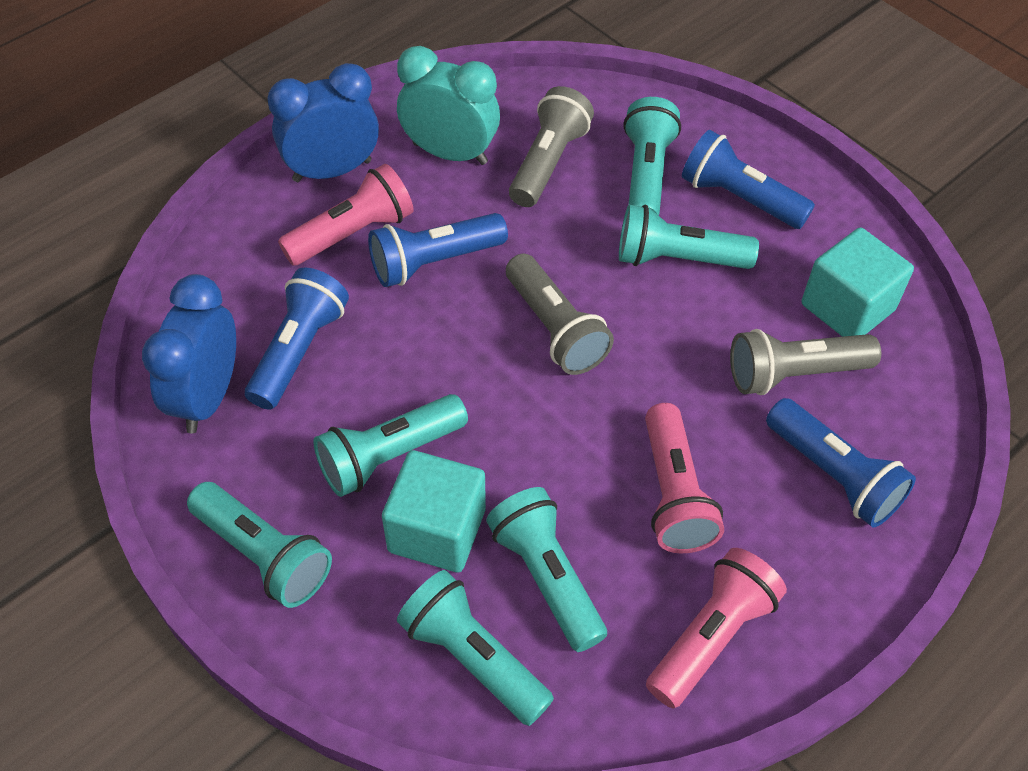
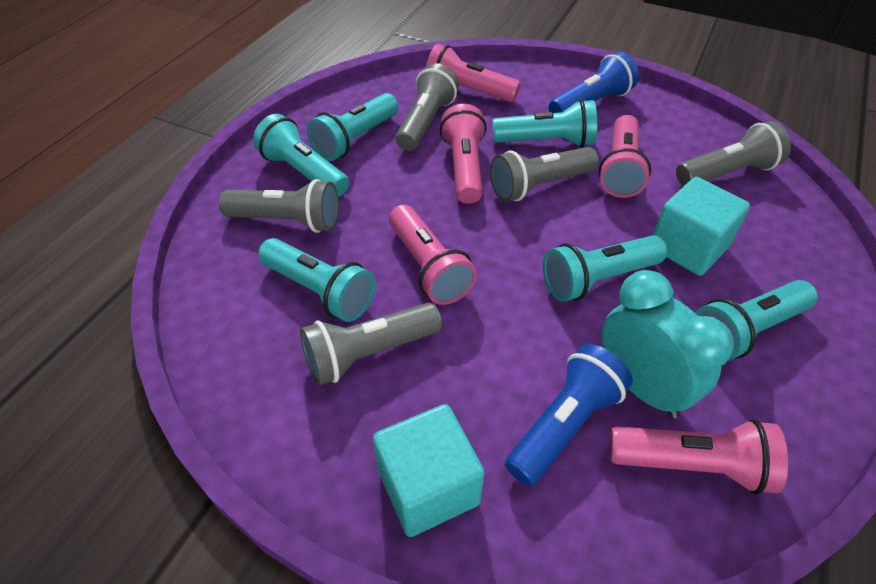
blue clock: [142,274,236,433] [267,63,379,182] = 2 -> none = 0
blue flashlight: [245,267,349,410] [368,213,508,287] [682,130,815,229] [766,398,916,527] = 4 -> [505,344,633,487] [549,52,639,113] = 2
grey flashlight: [506,254,614,375] [509,86,594,207] [730,329,881,395] = 3 -> [219,179,339,233] [300,303,442,386] [396,63,459,151] [490,147,599,202] [676,121,791,186] = 5
pink flashlight: [278,164,414,266] [645,403,724,553] [646,548,787,708] = 3 -> [389,205,477,305] [426,44,521,102] [440,104,487,204] [599,115,651,198] [610,419,788,495] = 5

